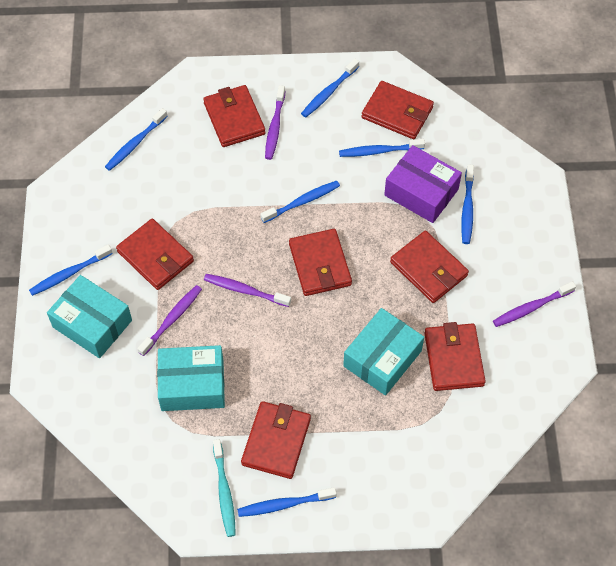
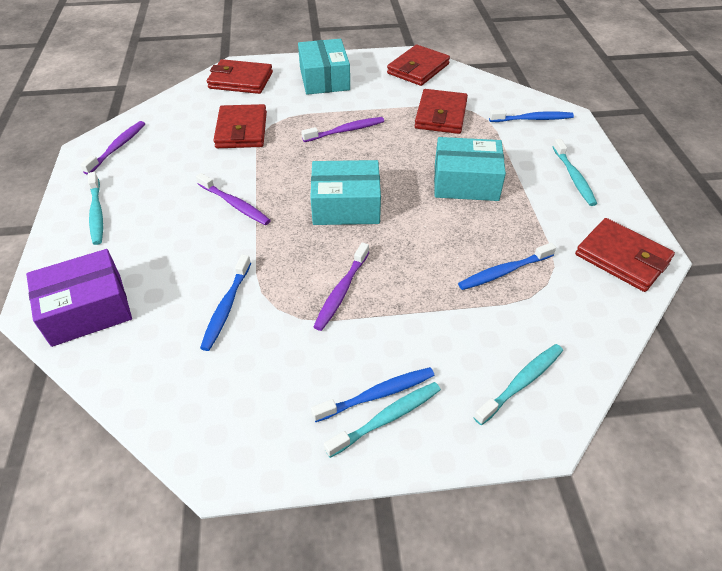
blue toothbrush: [29,244,113,296] [105,108,168,171] [237,487,337,517] [260,181,340,223] [301,59,359,118] [339,139,425,157] [461,164,474,244] = 7 -> [200,254,251,351] [311,367,435,422] [458,242,556,290] [489,110,574,122] = 4
red wallet: [116,219,194,290] [203,85,266,147] [241,401,311,479] [289,229,352,296] [362,81,434,139] [390,231,469,303] [424,322,486,391] = 7 -> [207,59,273,94] [213,104,267,148] [387,45,450,86] [415,89,468,134] [575,218,675,292] = 5
turquoise toothbrush: [213,439,236,537] = 1 -> [88,172,103,245] [324,382,441,458] [473,344,563,425] [553,139,597,206] = 4

